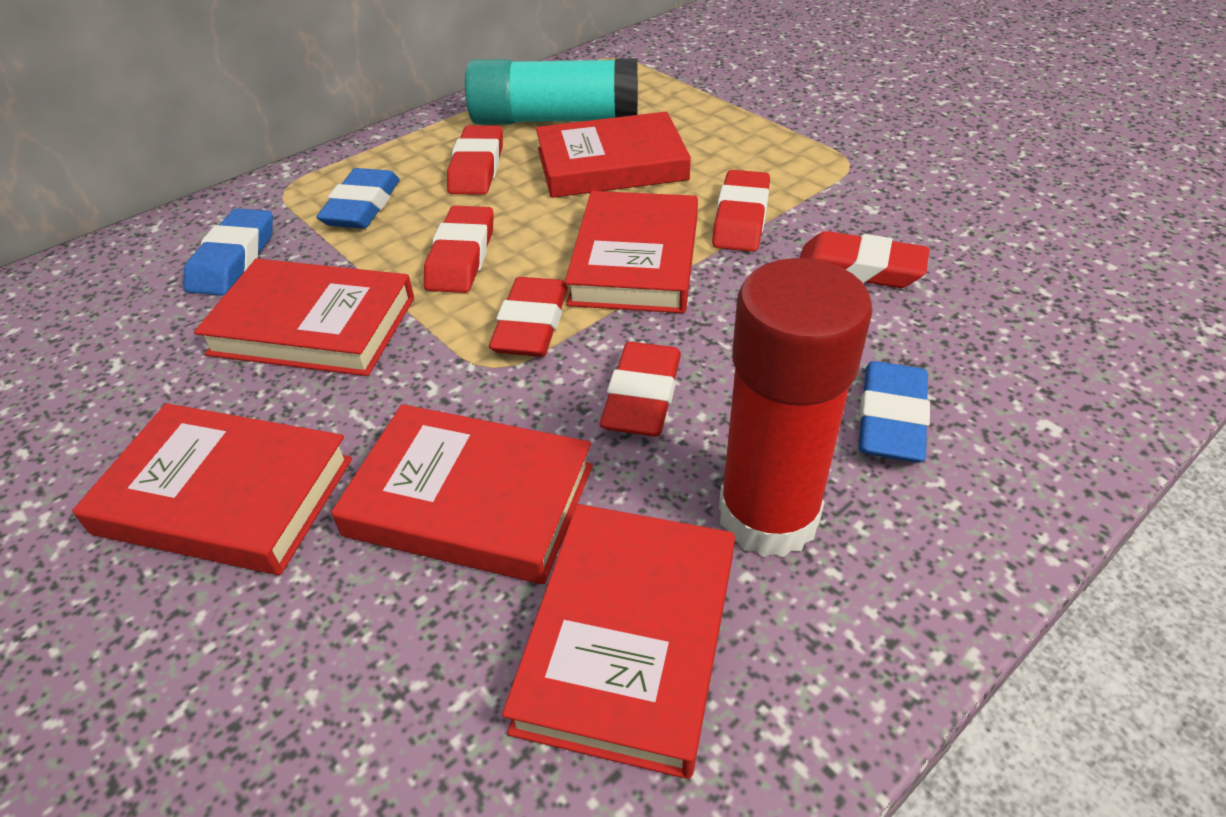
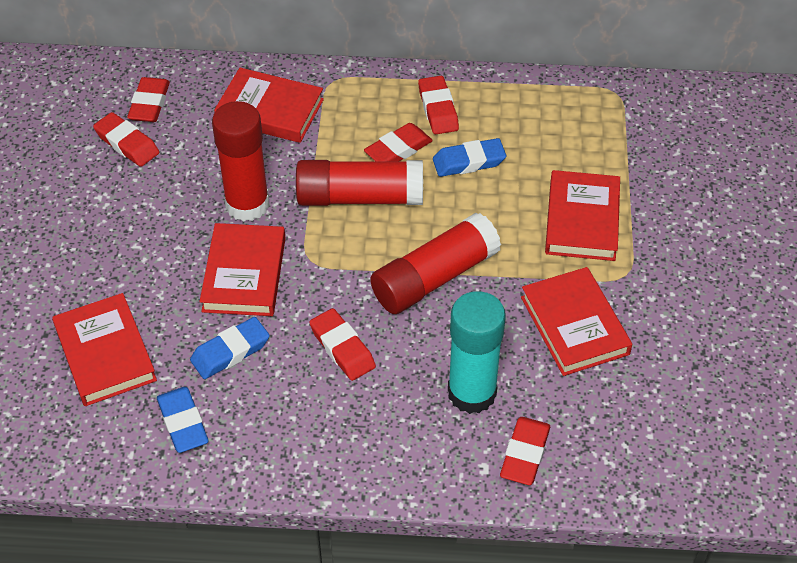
red book: [72,403,352,575] [194,259,414,376] [331,404,593,584] [502,504,735,779] [536,111,691,198] [565,191,698,313] = 6 -> [52,293,157,406] [200,223,286,316] [214,68,324,143] [521,267,632,376] [545,170,620,261] = 5
red glue stick: [719,258,873,557] = 1 -> [212,101,269,221] [296,160,423,206] [370,213,501,314] = 3

